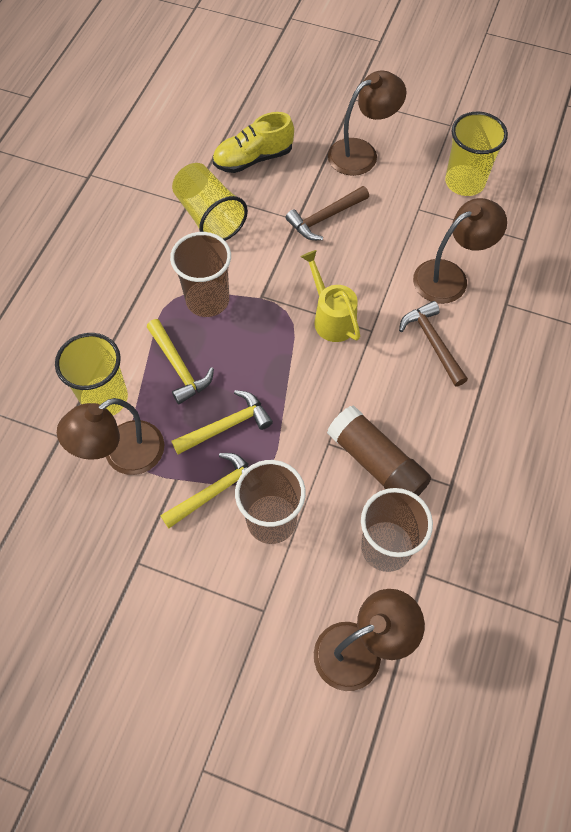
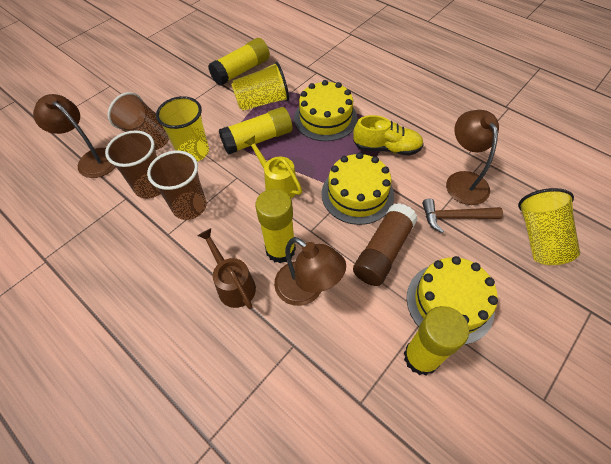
brown hammer: [285,186,369,240] [399,301,468,387] = 2 -> [422,199,503,233] = 1
brown lamp: [57,398,164,475] [314,589,425,691] [328,70,406,176] [413,198,507,304] = 4 -> [33,94,115,178] [274,237,346,306] [446,110,499,205] = 3
brown watering can: none = 0 -> [197,228,256,309] = 1
yellow cake: none = 0 -> [294,80,357,141] [321,152,394,225] [407,256,498,345] = 3
yellow glue stick: none = 0 -> [208,38,270,86] [219,107,292,155] [255,189,296,263] [404,306,469,376] = 4
yellow hammer: [147,319,214,404] [160,453,249,529] [171,390,273,454] = 3 -> none = 0

